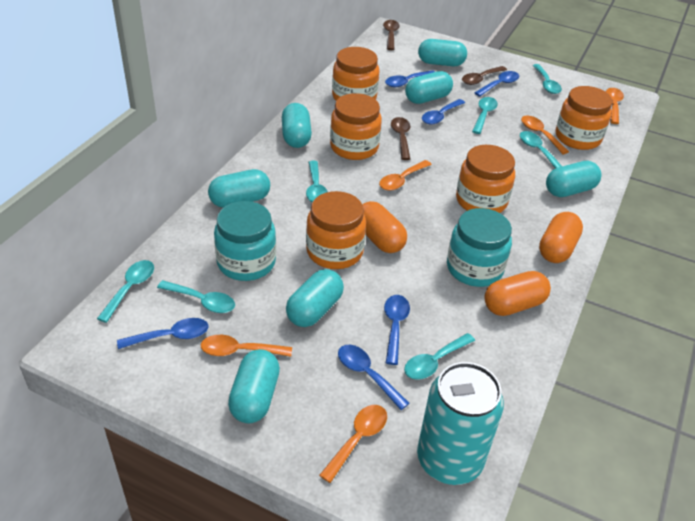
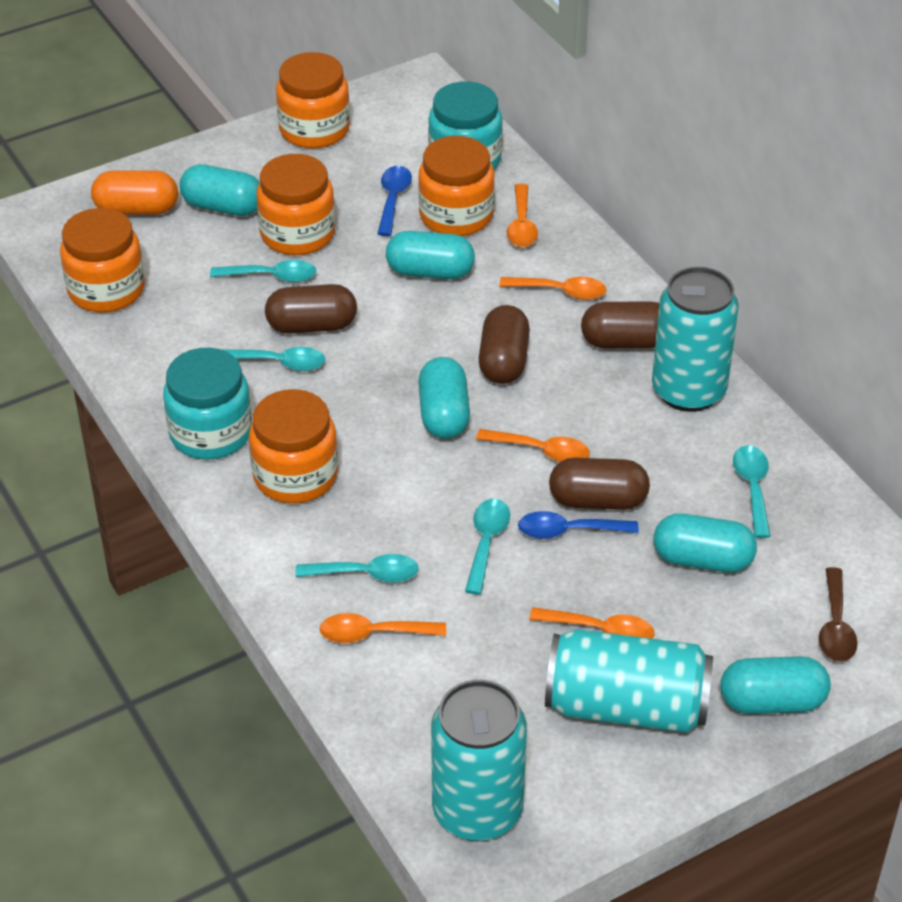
blue spoon: [117,318,209,349] [338,345,410,410] [384,295,410,365] [385,70,435,87] [422,99,465,125] [474,71,519,96] = 6 -> [377,166,412,236] [518,511,639,539] = 2
brown capsule: none = 0 -> [265,284,357,334] [479,305,530,384] [549,458,650,510] [581,301,659,348] = 4
brown spoon: [383,20,400,50] [391,117,410,160] [462,66,507,85] = 3 -> [819,567,858,662] = 1
orange capsule: [362,201,407,253] [484,271,551,316] [539,212,583,263] = 3 -> [91,170,178,215] = 1
turquoise can: [417,362,504,485] = 1 -> [431,680,527,841] [545,629,713,733] [652,267,739,412] = 3
turquoise capsule: [208,169,270,208] [228,349,280,423] [282,103,312,148] [286,269,344,327] [405,71,453,104] [418,39,467,66] [546,161,602,197] = 7 -> [180,164,259,216] [386,231,475,279] [418,357,470,439] [654,514,757,573] [720,656,831,714] = 5
turquoise spoon: [97,260,154,323] [157,280,235,313] [306,161,328,202] [404,333,475,379] [472,97,498,134] [520,131,562,168] [533,64,562,94] = 7 -> [210,260,316,282] [221,347,325,371] [295,554,419,583] [465,499,510,595] [733,445,771,538] = 5

